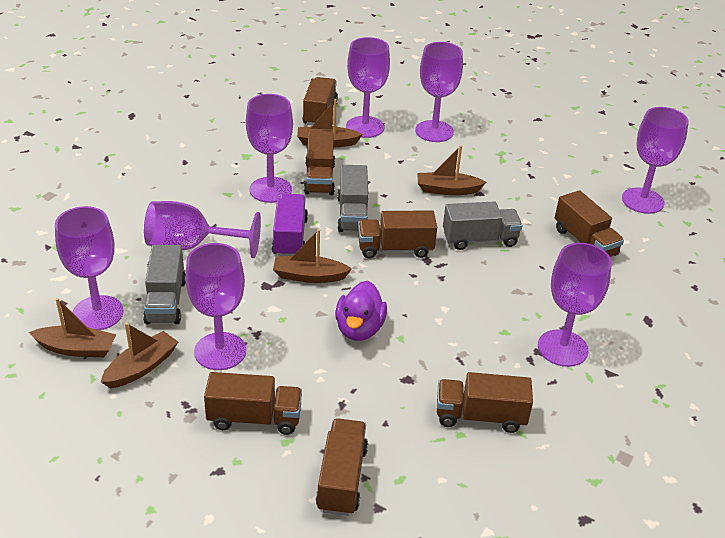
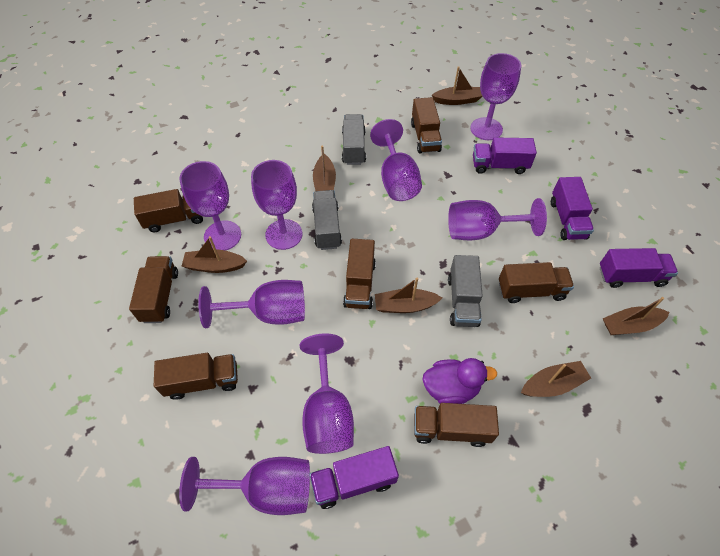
brown boat: [29,298,116,357] [101,323,178,388] [273,229,352,283] [297,99,363,147] [418,145,486,195] = 5 -> [182,236,247,273] [313,146,336,191] [375,277,442,313] [432,66,483,105] [521,361,591,397] [603,297,670,335] = 6
purple truck: [272,194,308,256] = 1 -> [309,446,399,509] [473,137,537,174] [551,177,594,240] [600,248,678,288] = 4

